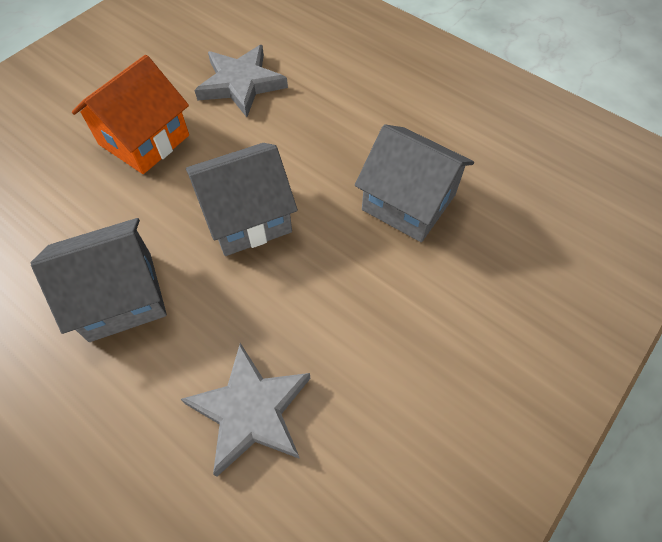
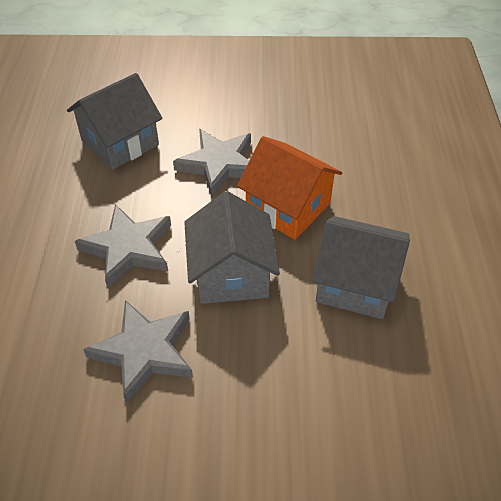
grey star: [181,343,310,477] [194,45,288,117] = 2 -> [75,204,171,288] [83,300,193,404] [173,129,251,197] = 3

